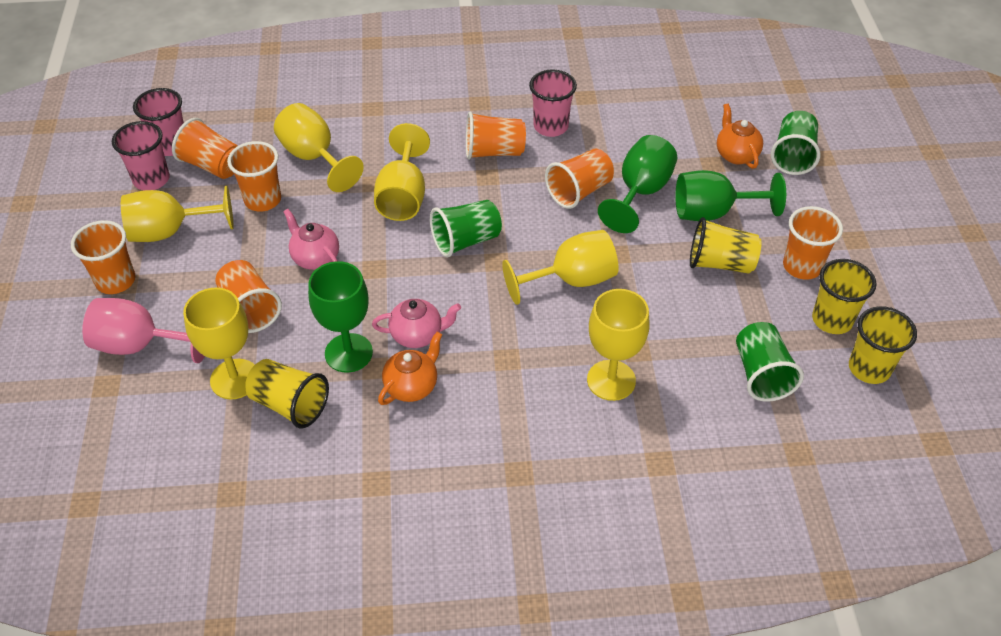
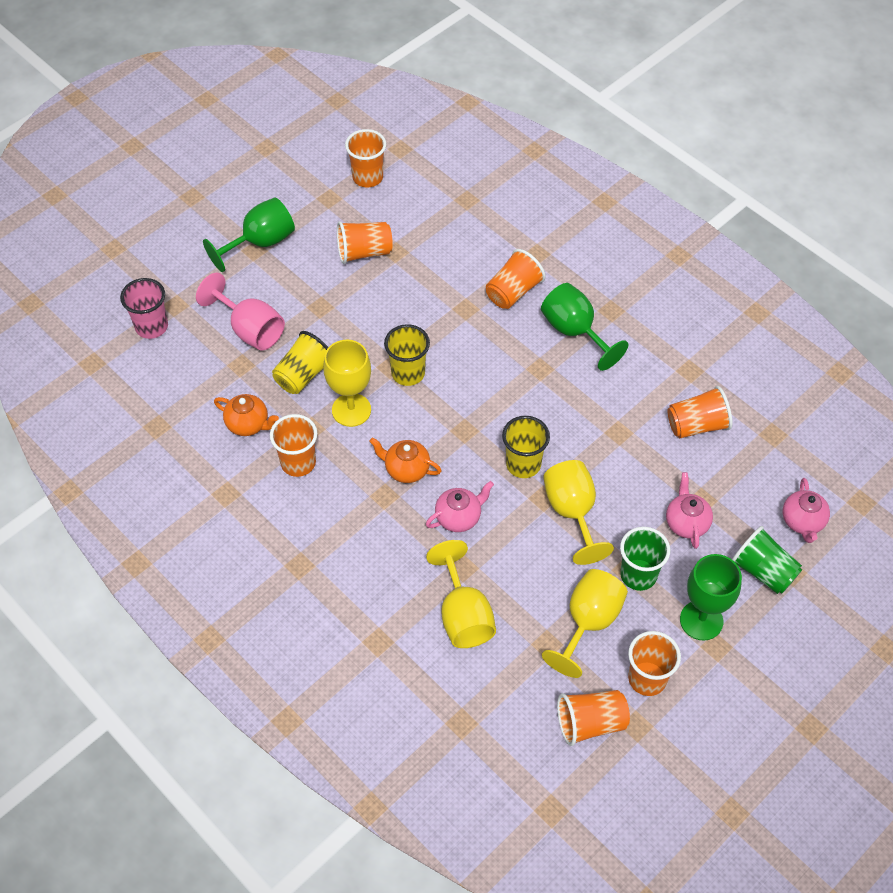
green cup: [430,200,502,257] [736,322,804,402] [771,111,820,175] = 3 -> [620,527,670,591] [732,526,802,594] = 2
pink cup: [112,121,170,190] [133,88,184,156] [529,69,577,137] = 3 -> [120,278,168,339] = 1
pink teapot: [283,209,339,270] [372,299,461,348] = 2 -> [426,481,494,532] [666,472,713,549] [783,478,830,543] = 3
yellow cup: [245,359,329,428] [690,217,762,274] [812,259,877,334] [849,306,917,384] = 4 -> [272,331,329,394] [384,324,430,386] [502,416,550,478] = 3
yellow goblet: [121,186,234,242] [183,287,254,399] [274,103,364,192] [374,123,430,221] [502,230,619,305] [587,289,649,401] = 6 -> [323,340,371,427] [426,540,496,648] [542,569,628,678] [543,460,614,565] = 4

